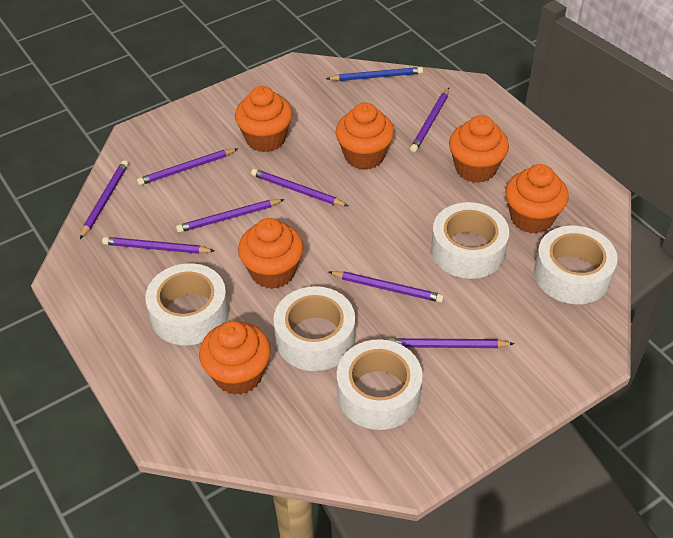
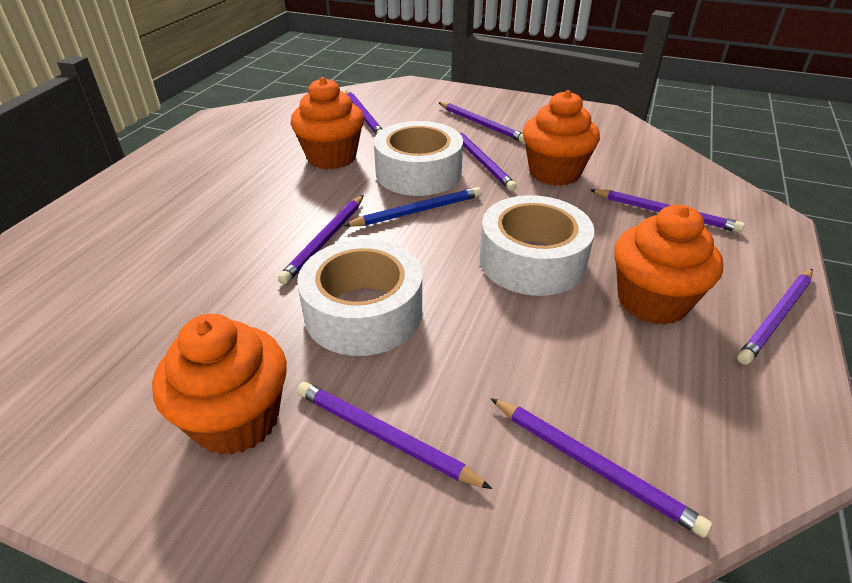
orange cupcake: [199,321,271,395] [235,86,293,152] [238,218,304,289] [335,103,394,170] [449,115,509,183] [505,164,569,234] = 6 -> [152,314,287,455] [291,77,364,169] [523,90,600,186] [614,205,723,325] = 4
white tape: [145,263,229,345] [273,286,355,371] [337,339,422,430] [431,202,509,279] [534,226,618,304] = 5 -> [298,239,422,356] [374,121,463,196] [479,195,595,296] = 3

